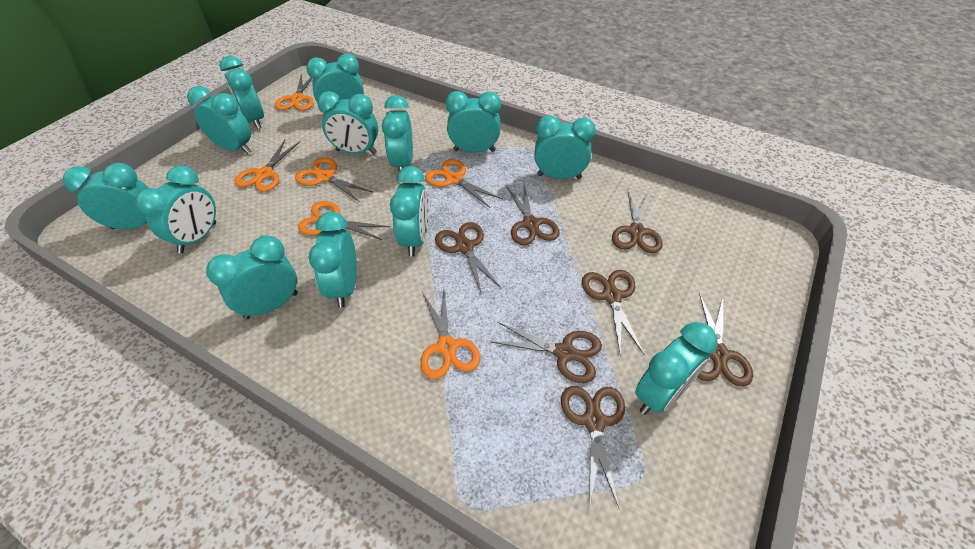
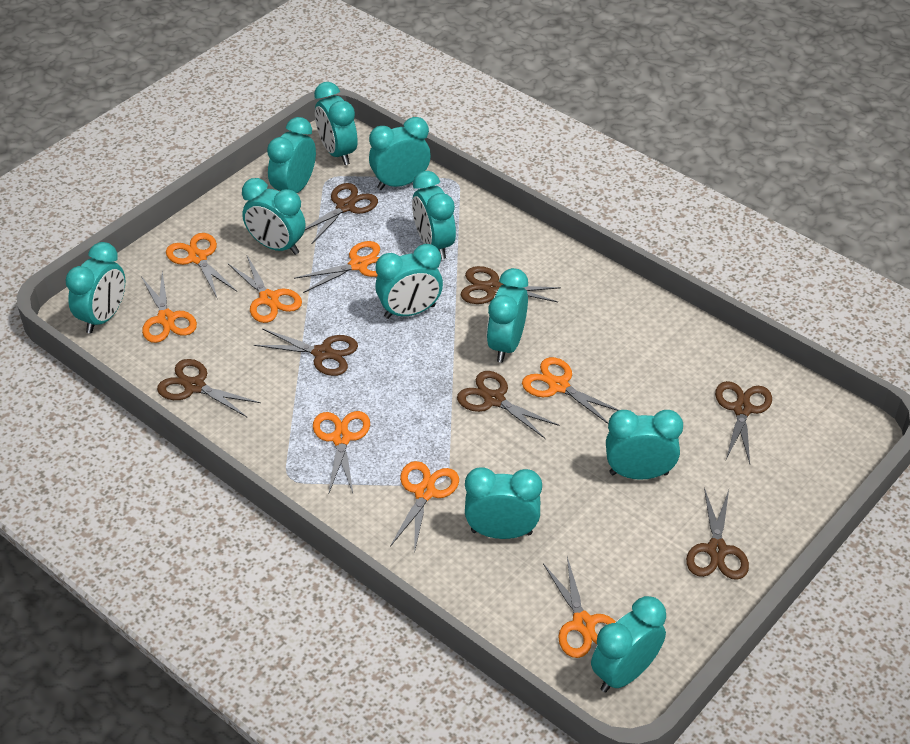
orange scissors: [234,140,300,192] [275,74,314,111] [295,157,373,202] [298,201,391,240] [420,289,480,379] [425,159,503,208] = 6 -> [141,272,197,343] [166,233,237,298] [228,256,302,323] [294,241,380,293] [313,411,370,495] [390,461,459,554] [522,357,619,424] [543,557,616,658] = 8
turquoise clock: [63,163,148,230] [135,165,216,253] [187,86,251,154] [206,236,298,319] [220,56,264,129] [306,54,364,114] [308,212,357,308] [317,91,378,154] [382,95,413,171] [390,166,429,256] [446,91,501,152] [534,115,596,179] [635,322,718,415] = 13 -> [65,242,125,334] [242,178,305,255] [267,117,316,193] [314,82,358,165] [369,117,431,190] [375,244,443,319] [412,171,456,259] [465,467,542,539] [487,268,528,362] [591,596,666,692] [606,410,683,480] = 11

